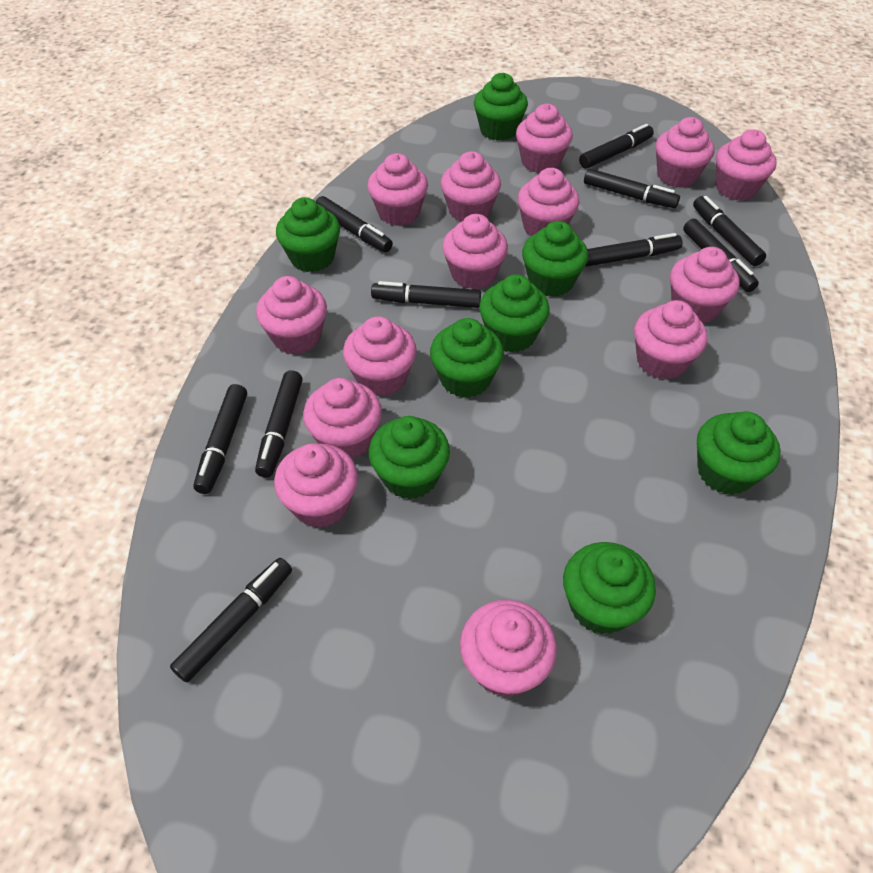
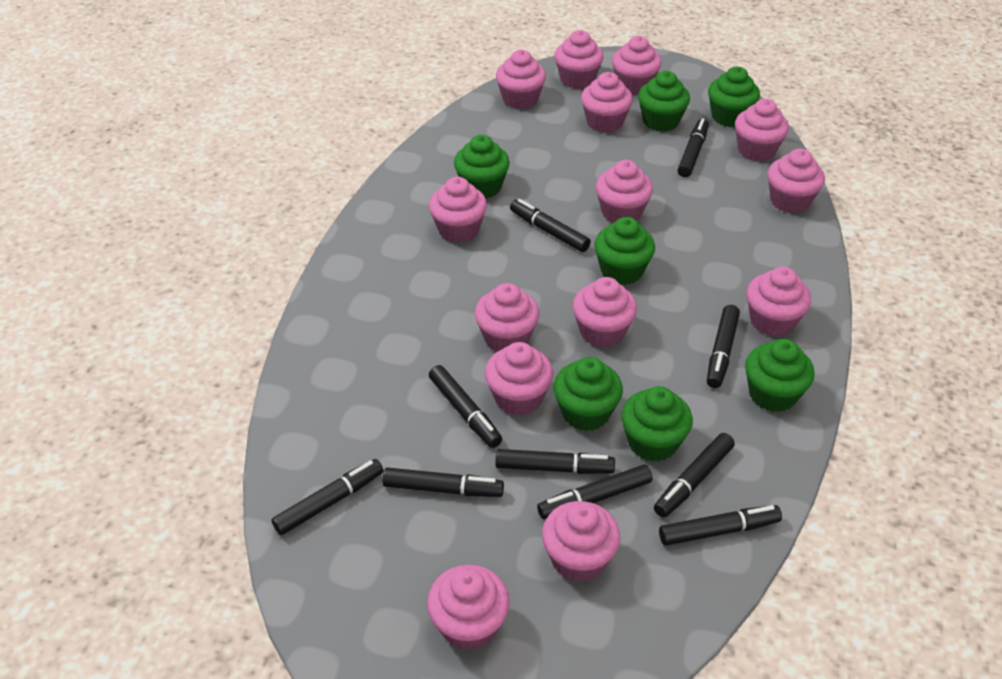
green cupcake: [276,197,340,272] [369,416,450,499] [430,318,504,398] [474,73,528,141] [479,274,550,353] [522,221,588,297] [563,542,656,635] [697,411,781,495] = 8 -> [454,135,510,198] [553,357,623,431] [594,217,655,285] [621,386,693,462] [638,71,690,132] [708,67,760,127] [745,339,815,412] = 7

